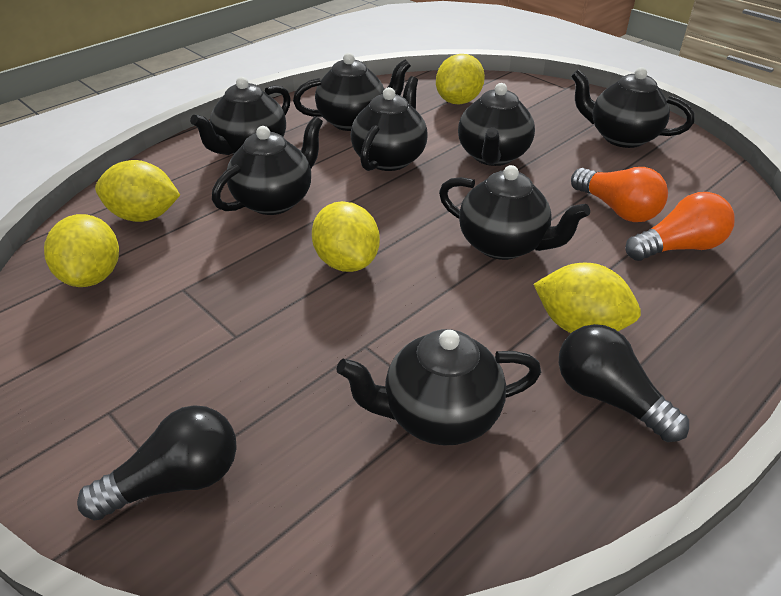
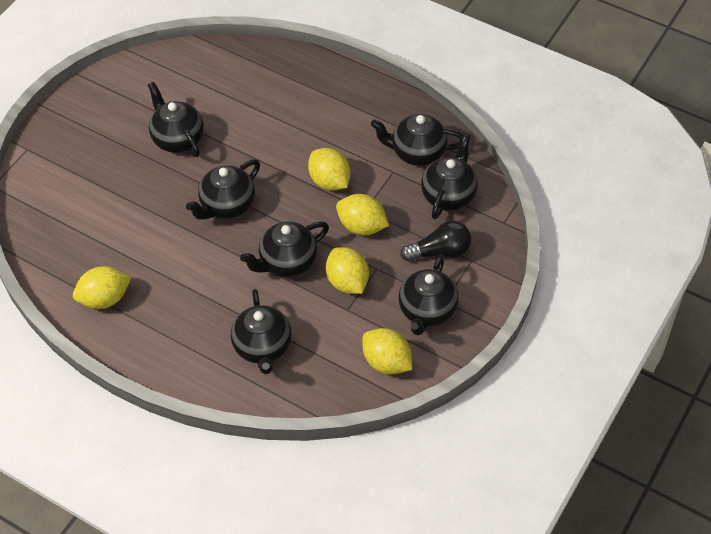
black light bulb: [77,405,237,521] [559,324,689,442] = 2 -> [400,221,471,261] = 1
black teapot: [190,77,291,155] [212,116,323,215] [293,53,411,131] [337,329,541,445] [351,76,428,171] [439,165,590,260] [458,83,535,166] [571,67,694,148] = 8 -> [148,82,204,157] [186,159,260,220] [231,289,292,374] [240,221,329,277] [371,114,463,166] [399,255,459,335] [421,133,478,219] = 7
orange light bulb: [571,167,668,222] [625,192,735,261] = 2 -> none = 0

